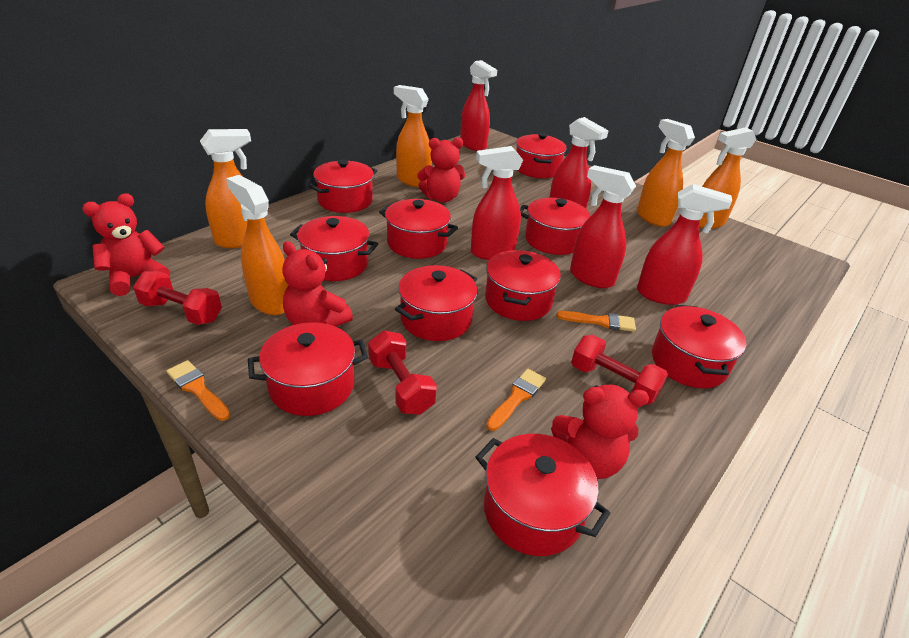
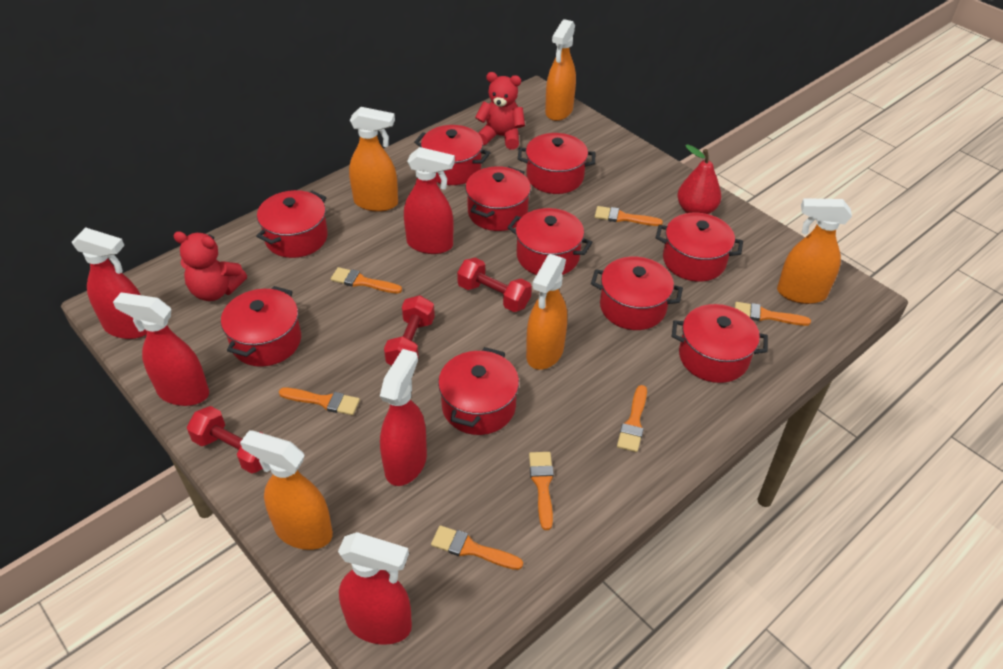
orange brush: [166,360,230,421] [486,369,546,431] [556,311,636,332] = 3 -> [279,388,360,415] [331,267,402,294] [431,525,523,570] [529,452,554,530] [595,206,663,226] [617,385,647,452] [735,302,811,326] = 7
red pear: none = 0 -> [677,145,721,214] = 1
red teddy bear: [82,193,170,296] [282,241,353,326] [417,137,465,203] [551,385,649,479] = 4 -> [173,231,247,301] [475,72,525,150] = 2

